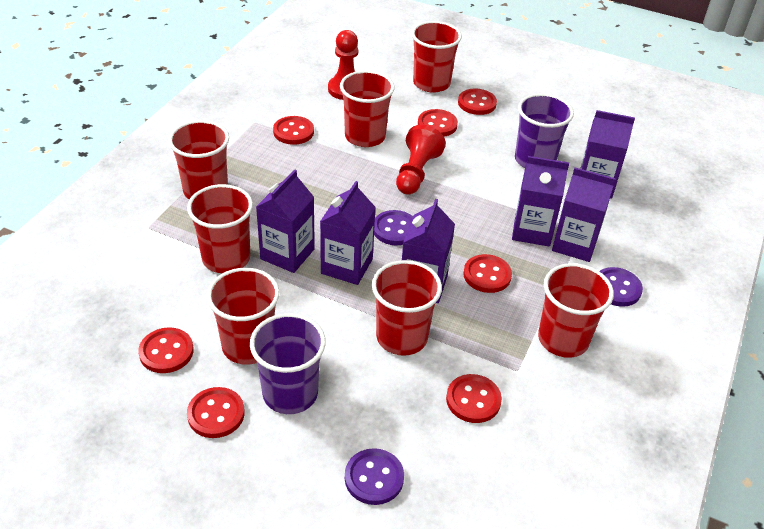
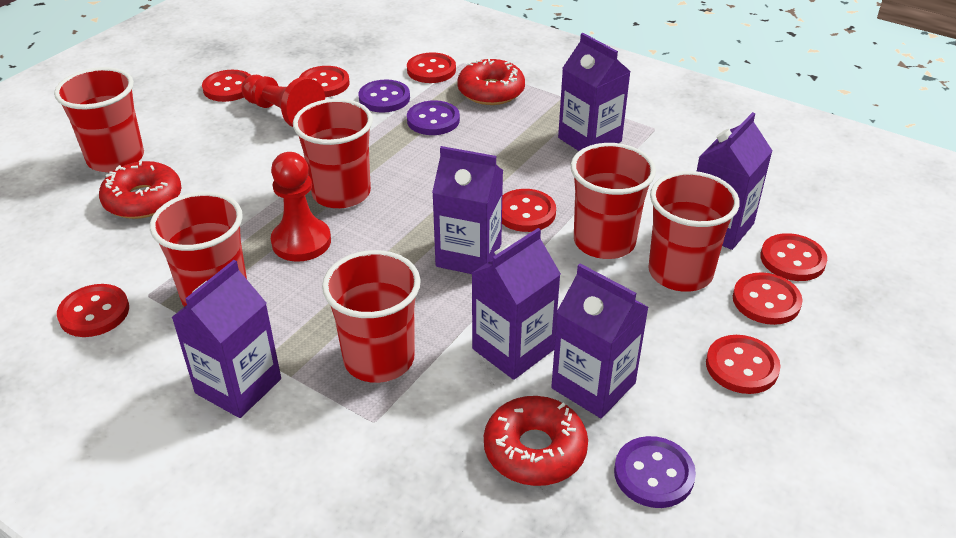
purple cup: [250,313,326,414] [515,93,574,168] = 2 -> none = 0
red button: [138,327,194,373] [187,387,245,438] [273,116,314,145] [418,109,458,137] [446,374,502,423] [458,89,497,115] [463,254,512,293] = 7 -> [57,284,129,337] [202,70,250,102] [299,66,350,97] [407,52,456,83] [502,189,556,232] [706,335,781,394] [733,272,802,325] [761,233,827,281] = 8
red cup: [168,120,229,200] [187,184,253,273] [207,268,279,365] [340,70,395,147] [372,260,442,356] [411,21,462,93] [538,263,614,358] = 7 -> [54,67,144,172] [150,192,247,307] [293,99,373,208] [322,250,421,383] [571,143,656,259] [648,171,740,292] = 6
red donut: none = 0 -> [99,161,181,219] [457,58,525,105] [484,396,588,486] = 3

